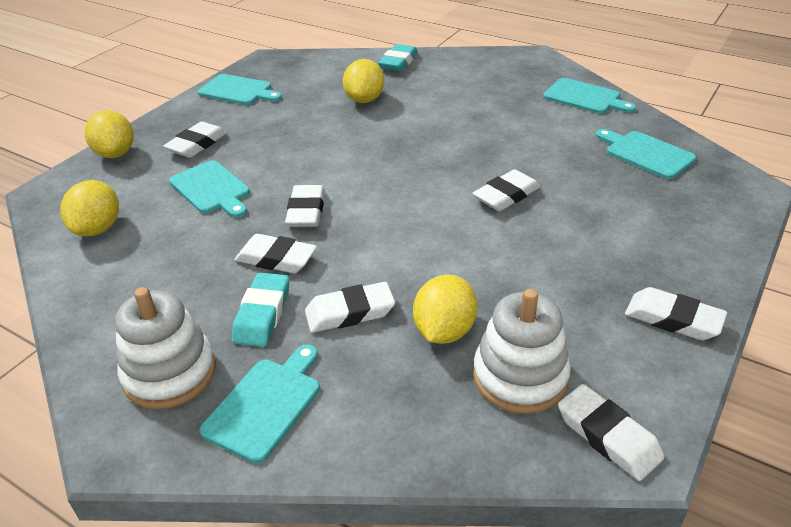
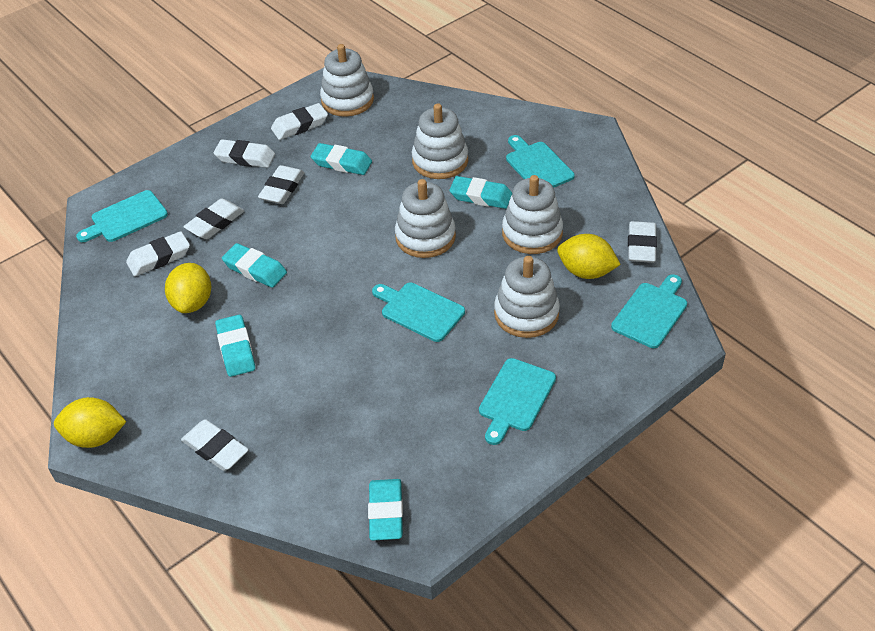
turquoise eraser: [232,273,289,347] [378,44,418,72] = 2 -> [215,315,255,377] [222,243,287,288] [311,143,372,175] [368,479,403,540] [449,176,512,209] = 5
white stacking toy: [115,287,216,409] [473,289,571,414] = 2 -> [320,44,374,117] [395,179,456,258] [411,103,468,179] [494,256,560,338] [502,175,563,254] = 5
yellow lemon: [60,180,119,236] [85,110,134,158] [343,59,384,103] [413,274,478,344] = 4 -> [54,397,126,448] [165,263,211,313] [557,234,621,279] = 3

